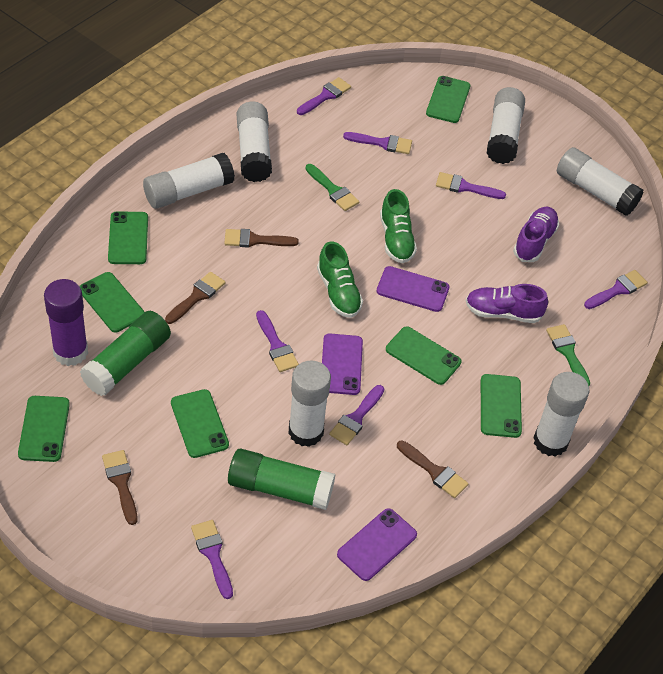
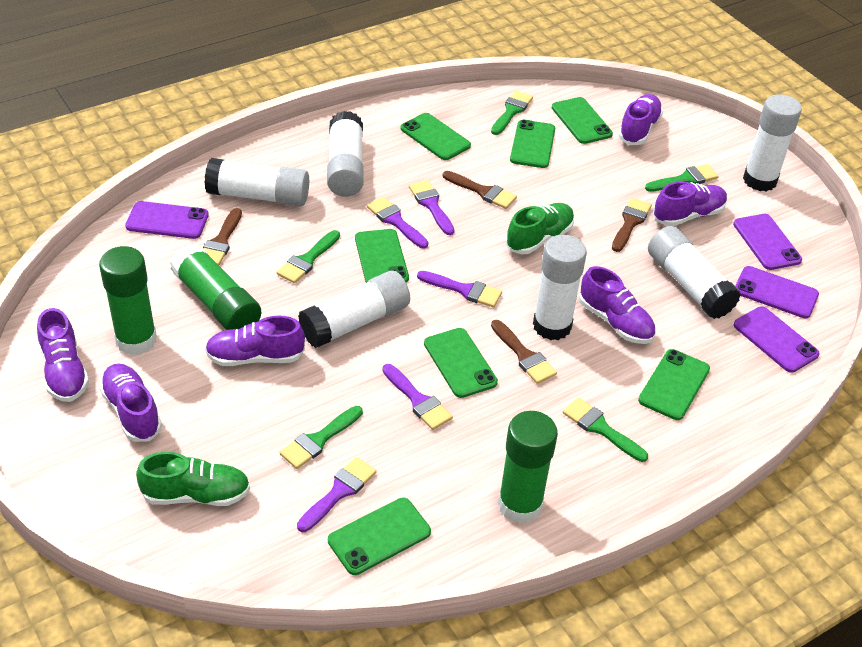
green brush: [305,164,359,211] [546,324,590,386] = 2 -> [276,230,340,283] [280,406,363,469] [491,91,533,135] [563,397,648,462] [645,164,719,192] = 5
green glue stick: [80,311,171,396] [228,448,335,510] = 2 -> [99,246,157,355] [170,243,261,330] [498,411,558,524] = 3
purple brush: [191,520,233,599] [256,310,299,372] [297,77,351,115] [329,385,384,445] [343,132,412,154] [436,172,506,199] [584,270,648,309] = 7 -> [297,457,377,532] [367,197,428,248] [382,364,453,430] [409,180,454,235] [417,271,502,308] = 5
purple glue stick: [44,279,88,366] = 1 -> none = 0
purple phone: [322,333,363,395] [337,508,417,581] [376,266,449,312] = 3 -> [125,201,209,239] [733,214,802,270] [734,307,820,373] [735,266,819,318] = 4
purple shoe: [466,284,548,323] [513,206,559,262] = 2 -> [37,308,89,402] [99,363,162,442] [205,316,305,366] [579,266,656,344] [618,94,663,145] [653,182,728,226] = 6

